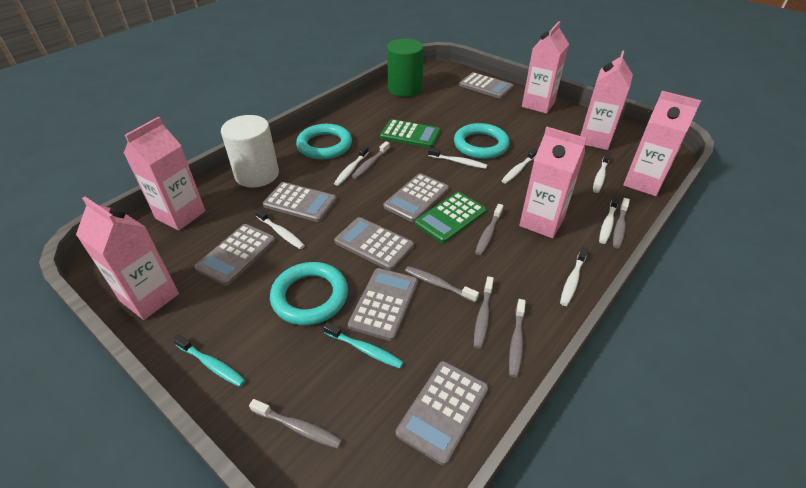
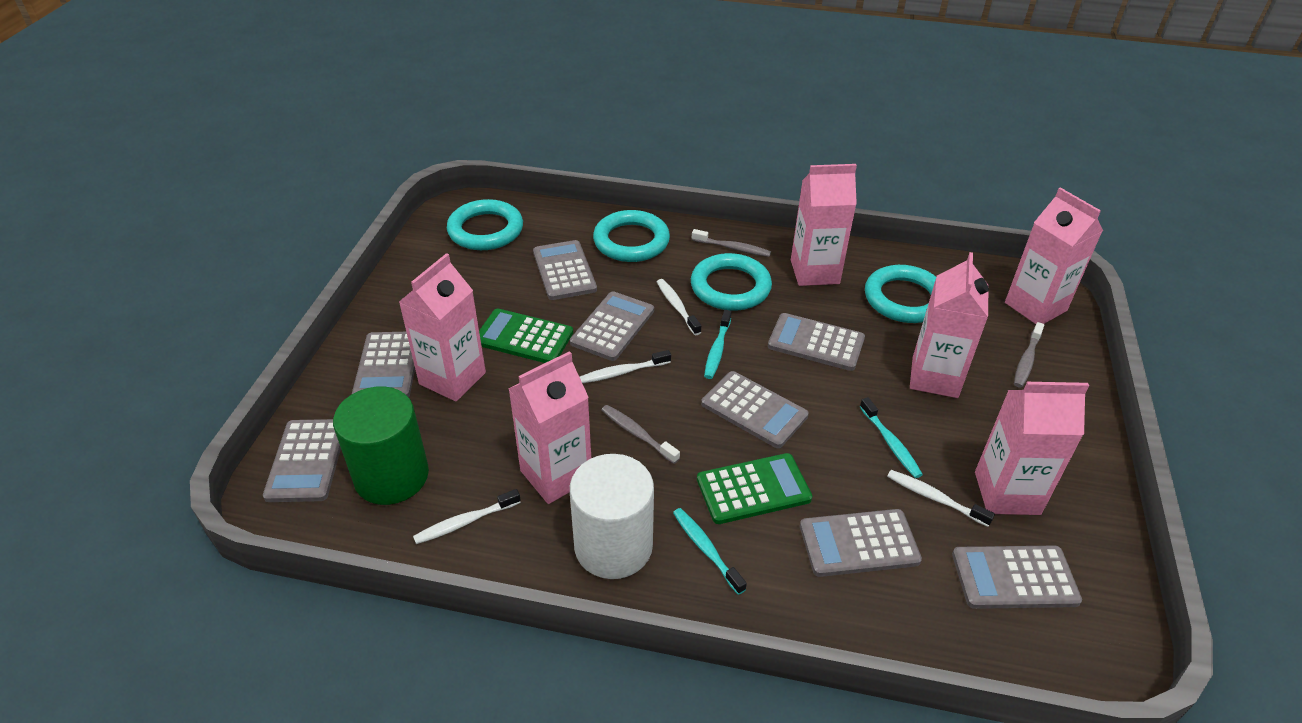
grey calculator: [194,224,276,286] [263,182,337,222] [334,217,414,270] [348,268,418,341] [383,173,449,222] [396,361,488,466] [459,72,513,98] = 7 -> [263,419,341,502] [352,332,415,397] [533,240,597,300] [570,291,654,361] [701,371,809,448] [768,313,865,371] [800,509,922,577] [952,546,1082,609] = 8
grey toothbrush: [249,399,342,449] [352,141,390,179] [405,266,479,302] [474,276,494,349] [475,204,503,255] [509,299,526,377] [613,198,630,248] = 7 -> [602,405,680,464] [692,229,771,257] [1014,322,1044,388] = 3
turquoise ring: [270,262,348,325] [296,124,352,159] [454,123,509,159] = 3 -> [447,199,523,250] [593,210,670,262] [691,253,772,311] [865,265,936,323] = 4
turquoise toothbrush: [173,334,245,387] [323,322,403,369] = 2 -> [673,508,747,595] [704,310,731,379] [860,397,923,478] = 3
white toothbrush: [255,208,305,249] [334,146,369,186] [428,148,487,169] [502,148,538,184] [560,246,588,306] [593,152,611,193] [599,195,620,244] = 7 -> [413,489,521,544] [580,350,671,383] [657,279,701,335] [887,470,995,527] = 4

